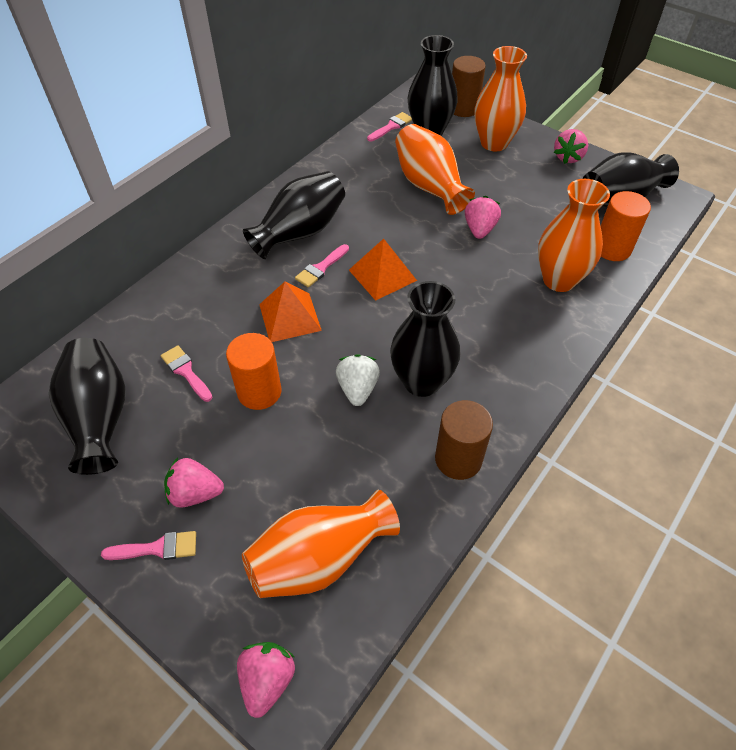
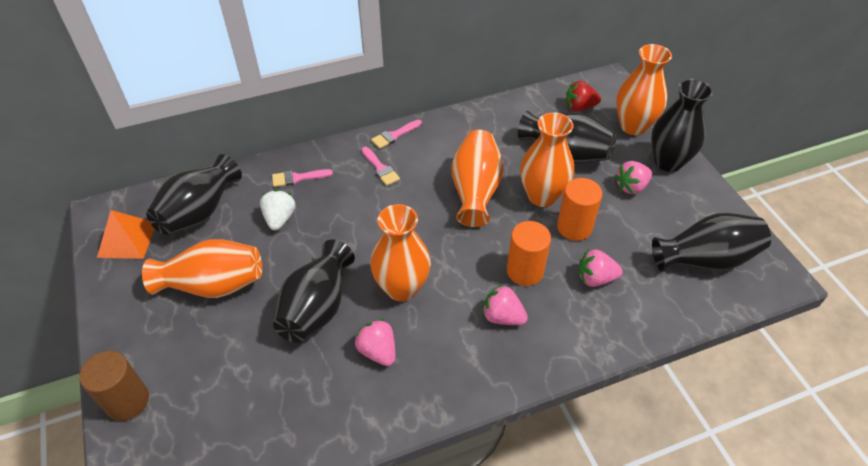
brown cylinder: [435,400,493,480] [452,56,485,117] = 2 -> [79,351,149,421] = 1
orange pyramid: [259,282,322,342] [349,239,417,301] = 2 -> [97,210,155,259] = 1
orange vase: [242,490,400,598] [395,124,475,215] [475,46,527,151] [538,179,610,292] = 4 -> [142,239,262,298] [371,204,431,302] [451,130,504,227] [520,112,574,207] [616,44,672,135] = 5
pink brush: [101,531,196,560] [161,345,212,402] [295,244,349,287] [367,112,412,142] = 4 -> [272,169,333,187] [361,147,400,186] [371,120,422,149] = 3
red strawberry: none = 0 -> [566,81,601,111] = 1

